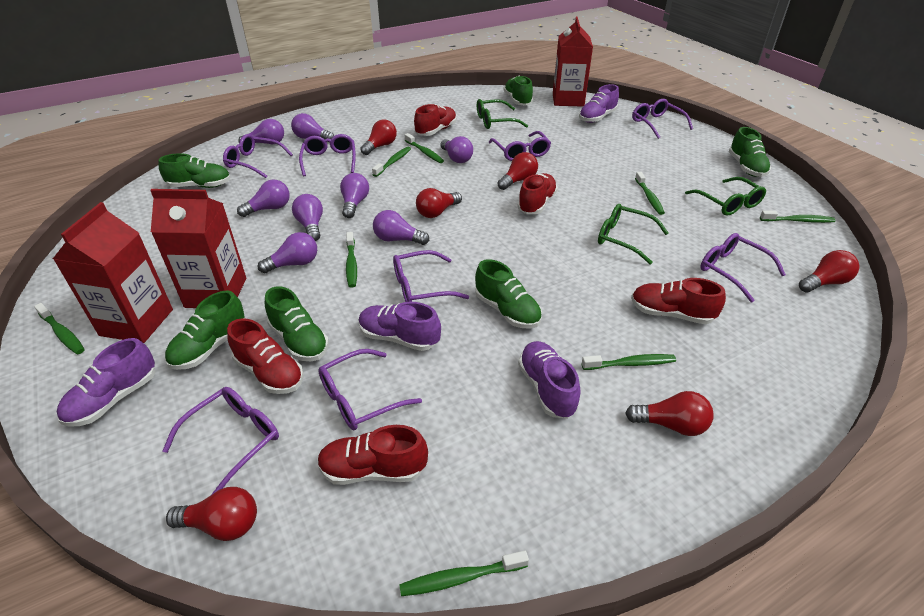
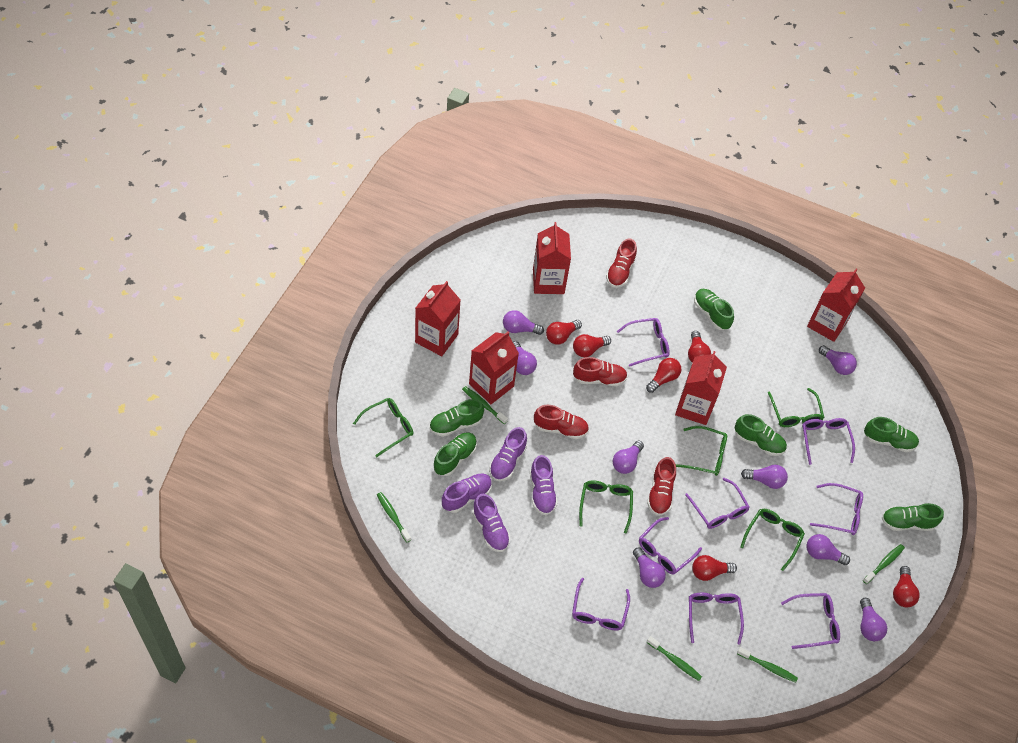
green glasses: [477,99,528,129] [598,204,668,265] [685,177,766,216] = 3 -> [353,398,413,457] [579,480,633,534] [676,426,727,476] [740,509,805,571] [768,388,825,427] = 5
green toothbrush: [34,303,85,355] [346,232,357,288] [372,147,411,177] [399,550,529,596] [405,133,444,163] [582,354,676,370] [635,172,665,215] [760,210,835,223] = 8 -> [377,492,411,543] [462,386,508,424] [647,636,702,681] [737,647,798,683] [863,544,905,584] = 5
red carton: [53,202,173,343] [150,189,246,308] [553,17,593,107] = 3 -> [415,281,460,356] [469,332,519,404] [533,222,571,294] [675,351,727,425] [807,269,865,342] = 5
red shoe: [227,318,304,394] [317,425,428,485] [414,104,457,136] [517,173,558,214] [631,278,726,324] = 5 -> [534,405,589,439] [573,357,627,386] [606,238,637,288] [647,457,676,516] = 4

